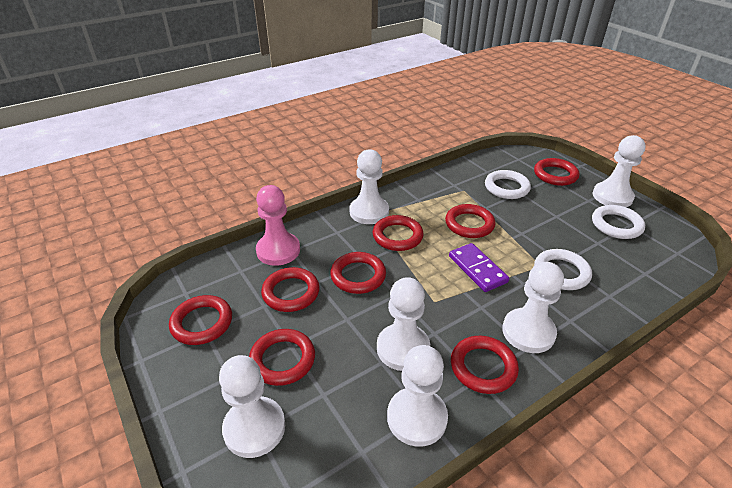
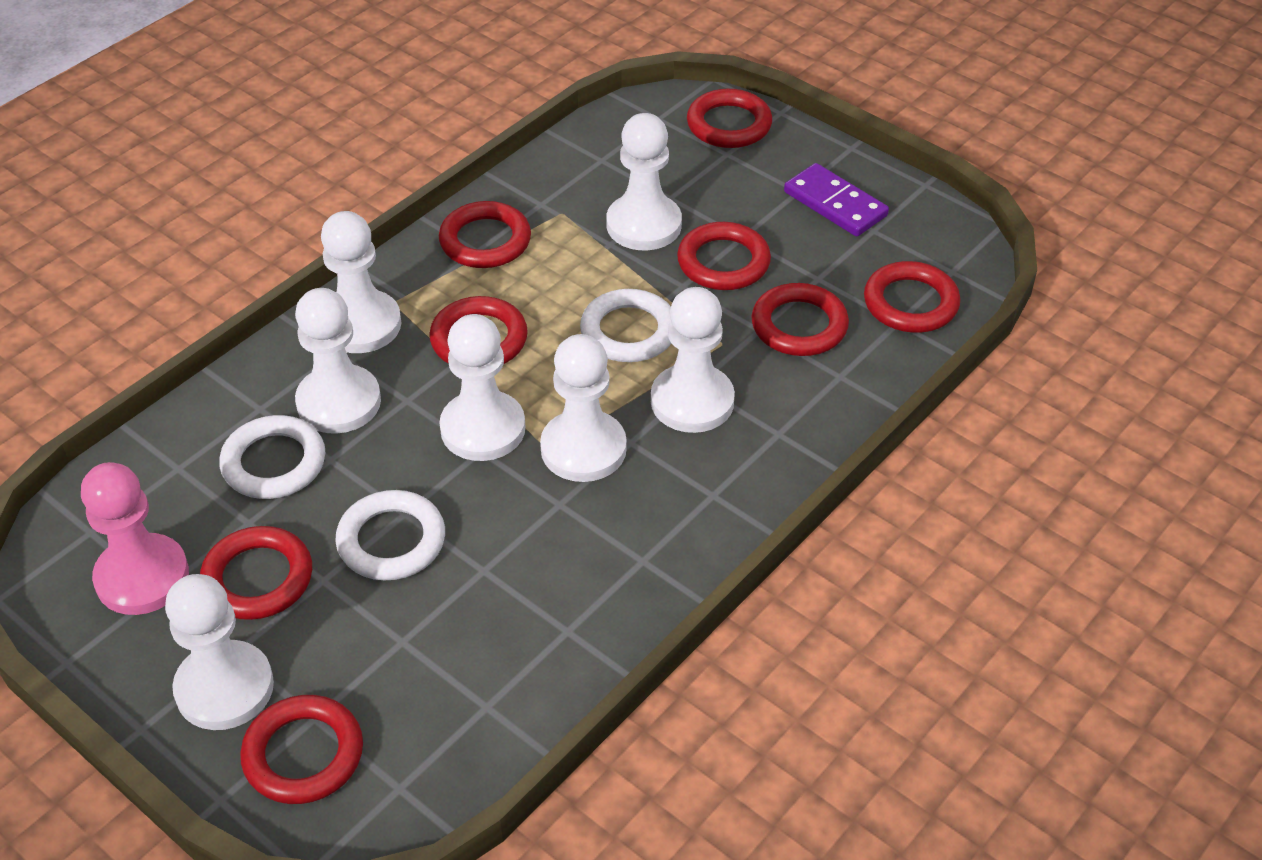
white pawn: [219,355,285,458] [350,149,389,224] [377,277,430,371] [387,345,448,447] [502,262,564,353] [593,135,646,207] = 6 -> [165,574,274,730] [295,288,381,434] [321,211,401,353] [439,314,526,461] [540,334,627,482] [606,113,682,250] [651,287,735,433] = 7

